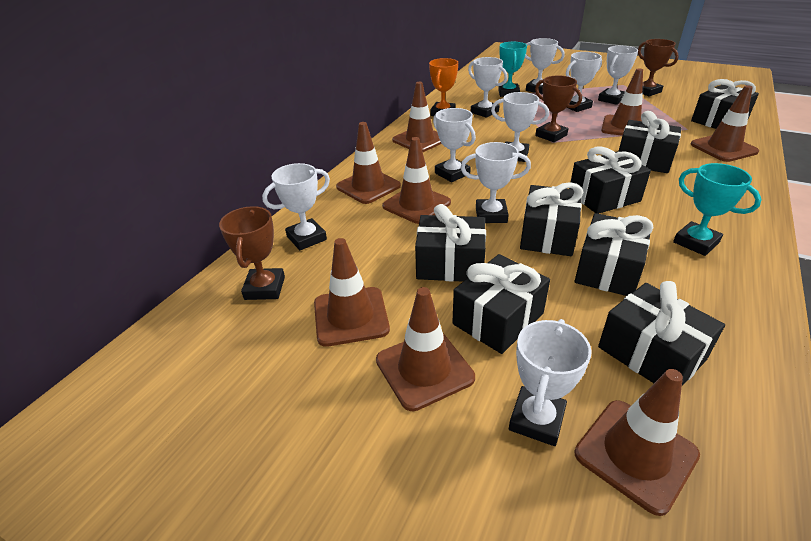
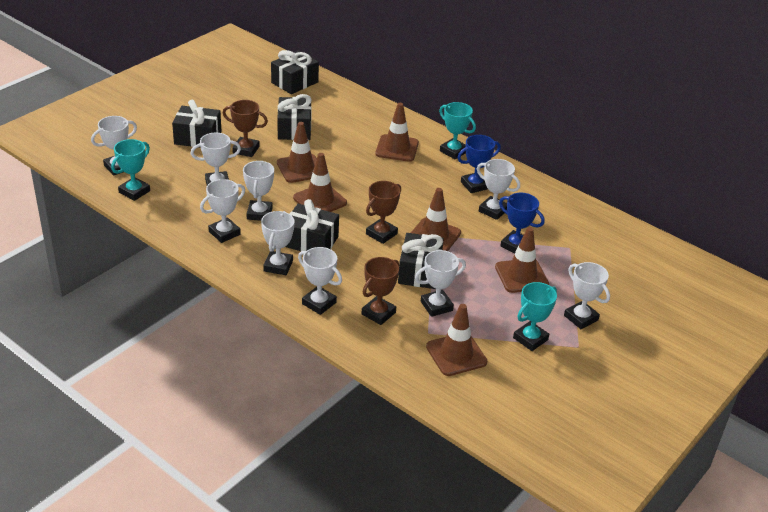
black gift: [415,204,486,282] [452,254,550,354] [520,182,583,256] [569,147,651,214] [575,213,654,296] [598,281,725,386] [619,111,681,173] [691,79,759,129] = 8 -> [172,100,221,148] [271,50,319,94] [277,94,312,140] [286,199,339,251] [398,233,444,289] = 5
blue trophy: none = 0 -> [457,135,501,193] [499,193,545,253] = 2
brown traffic cone: [314,238,390,347] [336,122,401,204] [376,287,475,411] [382,137,451,224] [392,82,442,152] [574,369,700,516] [601,68,643,136] [691,85,759,162] = 8 -> [277,122,317,183] [293,153,347,212] [375,103,419,162] [411,188,461,251] [426,304,487,376] [495,227,549,293] = 6
orange trophy: [429,58,458,116] = 1 -> none = 0
turquoise trophy: [498,42,527,97] [673,163,762,256] = 2 -> [111,139,150,201] [439,102,476,159] [513,282,557,351] = 3

